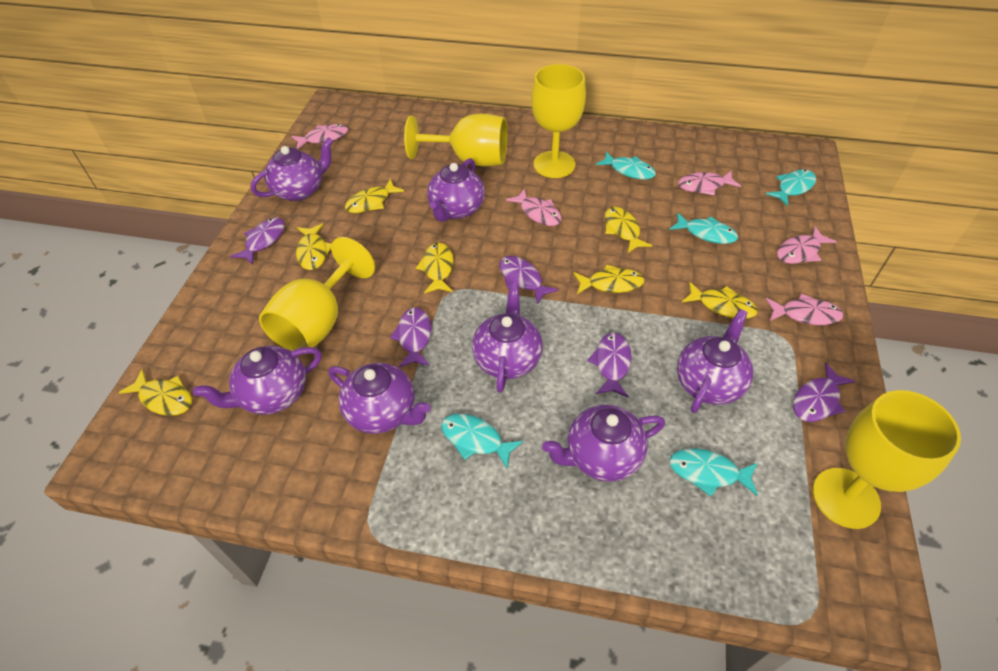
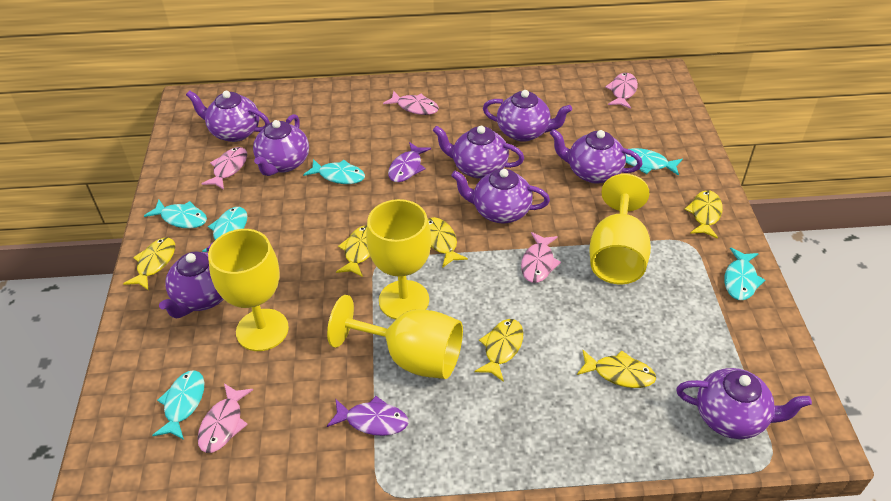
purple fish: [230,217,285,265] [390,307,431,368] [499,256,559,304] [588,333,632,397] [793,363,855,422] = 5 -> [327,396,408,436] [388,142,431,182] = 2
purple teapot: [193,346,322,414] [251,137,333,201] [329,363,431,434] [427,158,485,222] [472,283,543,393] [542,405,665,482] [677,309,753,413] = 7 -> [159,243,224,318] [186,90,270,142] [253,114,309,176] [433,126,524,179] [451,169,550,223] [483,90,572,142] [550,129,642,183] [676,368,812,439] = 8
turquoise fish: [441,414,523,468] [596,151,656,179] [669,448,758,497] [670,213,738,244] [766,169,816,206] = 5 -> [144,199,207,228] [152,370,204,440] [202,207,247,252] [303,159,365,184] [626,148,682,176] [724,247,765,300] = 6
yellow fish: [119,369,192,416] [296,223,332,270] [345,179,405,213] [416,242,454,294] [574,264,644,294] [605,207,652,253] [682,282,758,319] = 7 -> [123,238,175,290] [336,225,370,277] [428,217,468,268] [474,319,523,382] [577,350,656,388] [685,190,723,239] = 6

